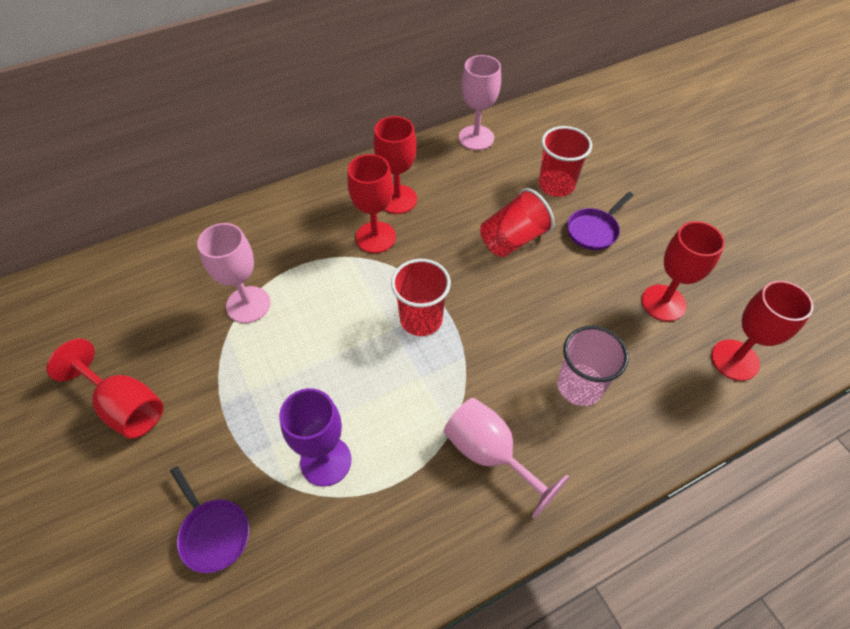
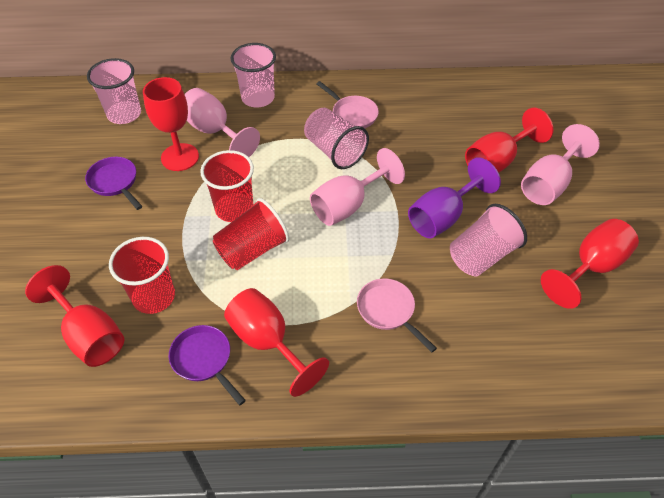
pink cup: [558,326,629,406] = 1 -> [87,58,141,124] [231,43,276,107] [304,108,369,169] [450,204,527,276] = 4
pink pan: none = 0 -> [317,81,379,128] [357,278,437,352] = 2

